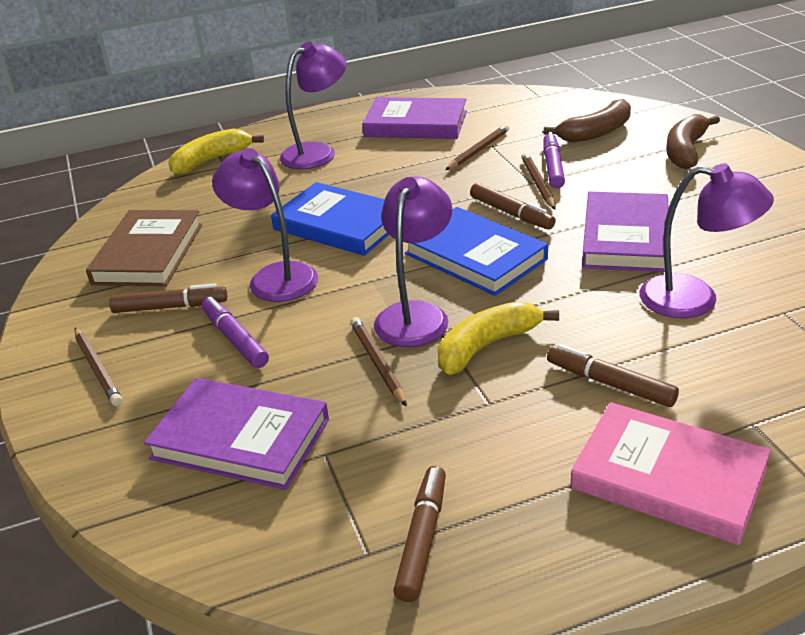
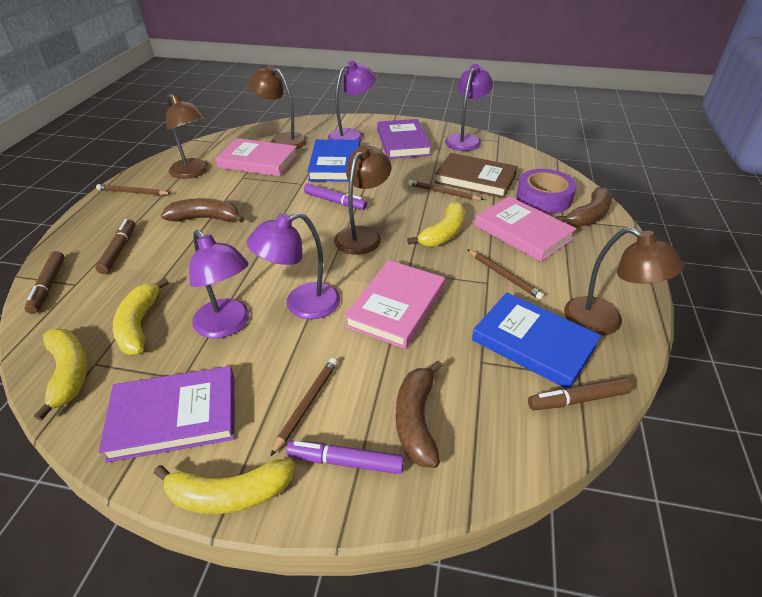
brown banana: [544,99,631,142] [666,114,720,169] = 2 -> [161,198,244,223] [396,361,443,468] [556,187,612,227] = 3
brown lamp: none = 0 -> [166,94,209,179] [248,65,307,149] [334,145,391,255] [564,227,684,336] = 4
brown marker: [109,284,227,313] [393,466,446,602] [470,183,556,230] [547,344,679,407] = 4 -> [25,251,65,314] [95,219,135,274] [528,377,632,410] = 3
pink book: [570,402,771,545] = 1 -> [215,138,298,176] [344,260,445,349] [475,196,576,262] = 3
purple book: [144,378,329,490] [362,97,467,139] [582,192,669,272] = 3 -> [99,366,235,463] [377,119,432,159] = 2
purple tape: none = 0 -> [516,169,577,213] = 1
yellow banana: [168,129,264,175] [438,301,559,375] = 2 -> [34,329,87,421] [113,278,169,355] [154,458,295,514] [407,201,465,247] = 4

